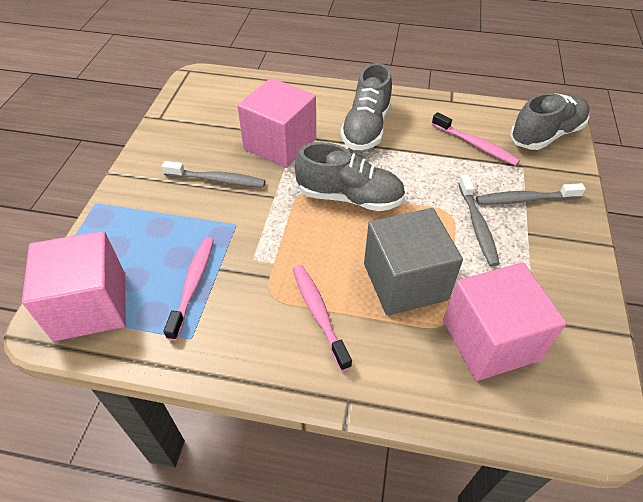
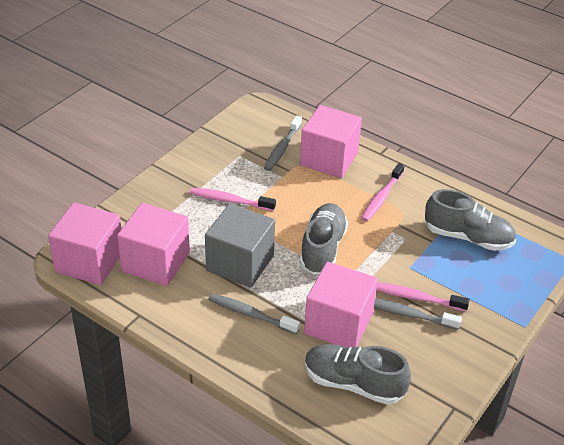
pink cube: [22,231,126,341] [238,78,316,168] [443,262,567,381] = 3 -> [48,202,121,285] [117,203,190,286] [300,105,362,178] [304,262,378,348] = 4

